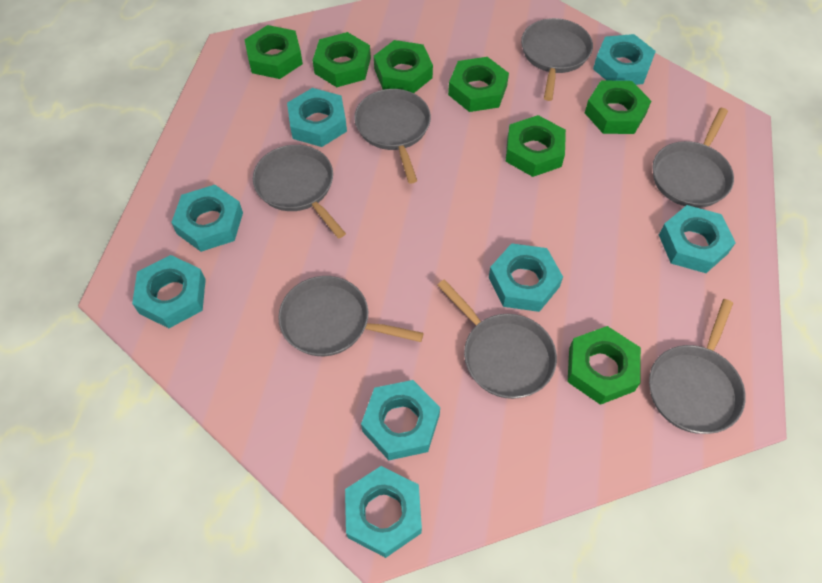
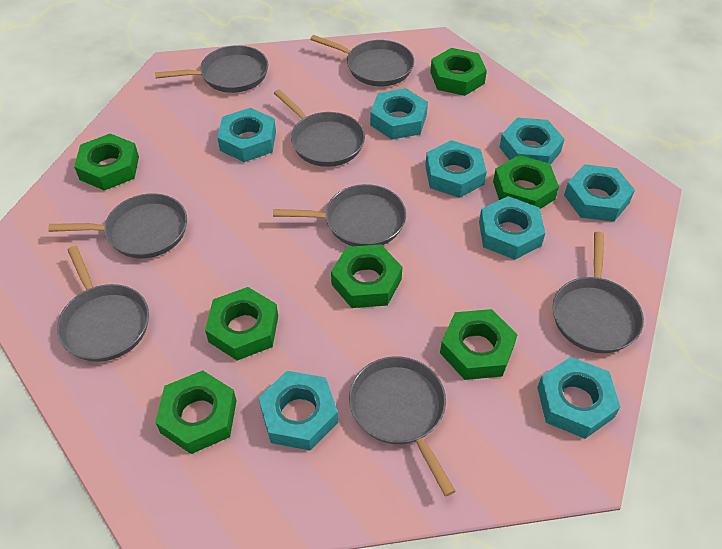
grey pan: [253,145,346,238] [278,276,424,356] [354,89,431,184] [437,279,557,399] [521,18,593,101] [649,299,746,434] [652,108,734,208] = 7 -> [48,193,187,258] [57,246,149,362] [155,45,268,93] [273,184,406,246] [274,89,365,167] [310,35,414,86] [349,356,455,496] [553,232,644,353] = 8

